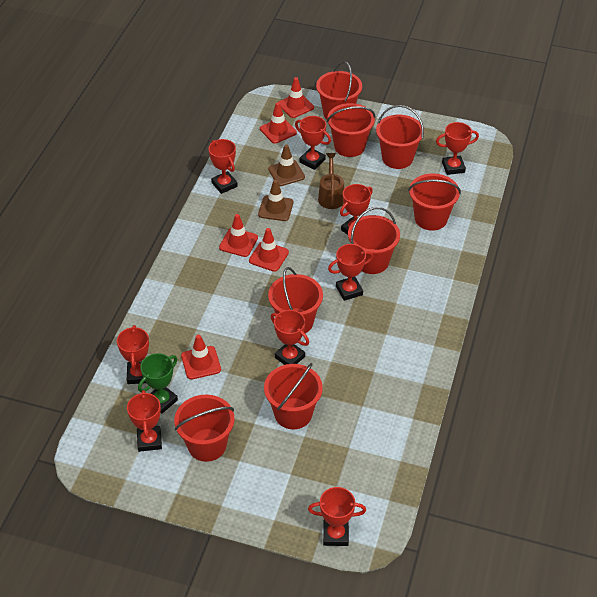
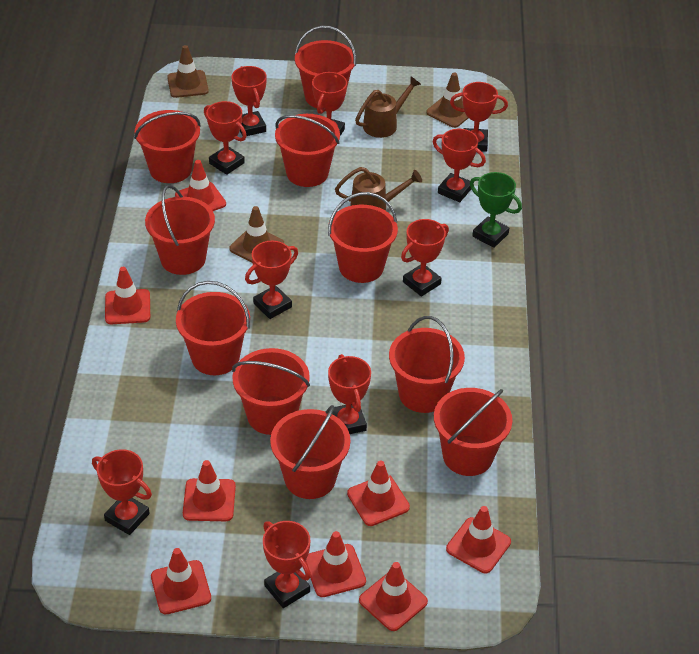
brown traffic cone: [258,180,293,221] [268,144,305,186] = 2 -> [167,45,209,98] [229,206,284,262] [426,73,468,128] = 3
brown watering can: [318,153,344,209] = 1 -> [335,167,422,211] [355,76,421,138] = 2
red bucket: [174,395,234,462] [264,363,323,429] [268,267,323,334] [316,61,362,119] [327,103,375,157] [348,207,400,274] [376,105,424,169] [408,173,461,231] = 8 -> [134,110,200,183] [145,185,215,275] [176,281,250,375] [232,348,310,435] [270,405,350,499] [275,114,340,187] [295,26,356,108] [328,192,398,283] [389,316,465,413] [434,388,512,476] = 10
red traffic cone: [181,335,221,380] [219,214,258,257] [249,228,289,272] [260,102,297,144] [279,77,314,118] = 5 -> [105,267,150,324] [151,548,211,614] [175,160,226,211] [183,460,236,521] [305,531,366,597] [347,461,410,526] [359,562,428,631] [446,506,511,573] = 8
red trophy: [117,325,149,384] [127,390,162,452] [209,139,238,194] [271,310,309,365] [295,116,331,170] [308,487,366,546] [328,244,373,301] [340,184,373,235] [436,122,479,175] = 9 -> [92,449,152,535] [204,101,247,175] [232,66,267,136] [245,241,298,319] [263,521,311,608] [312,72,347,136] [328,354,371,434] [401,219,449,297] [432,129,486,202] [450,82,508,152] = 10

